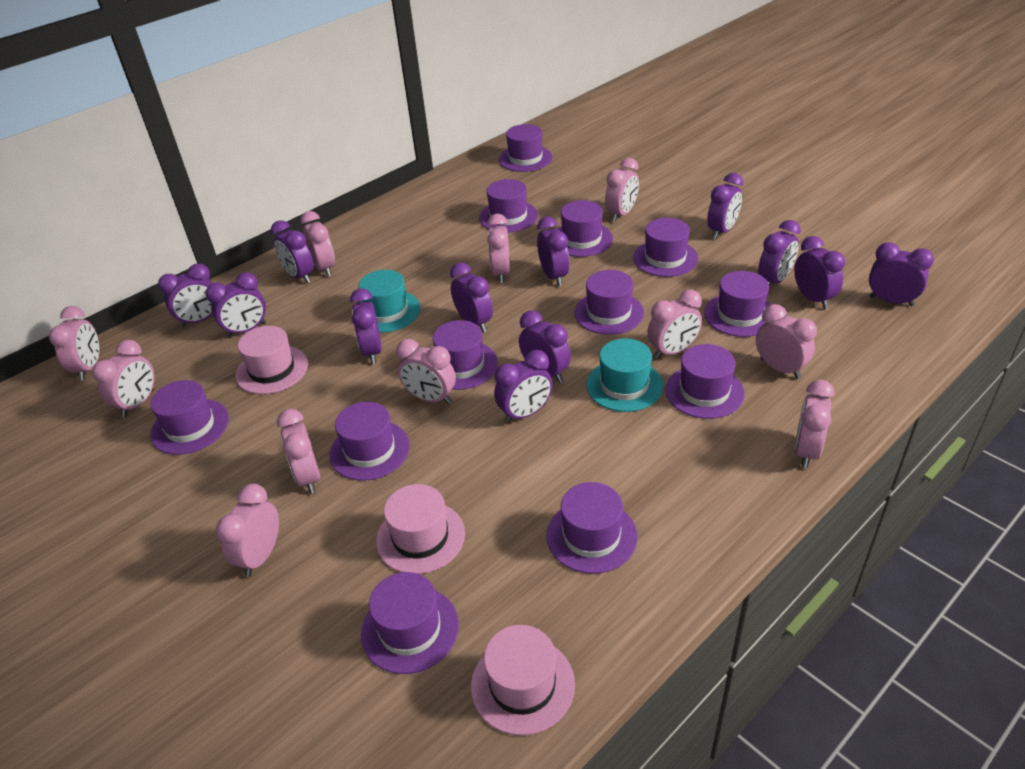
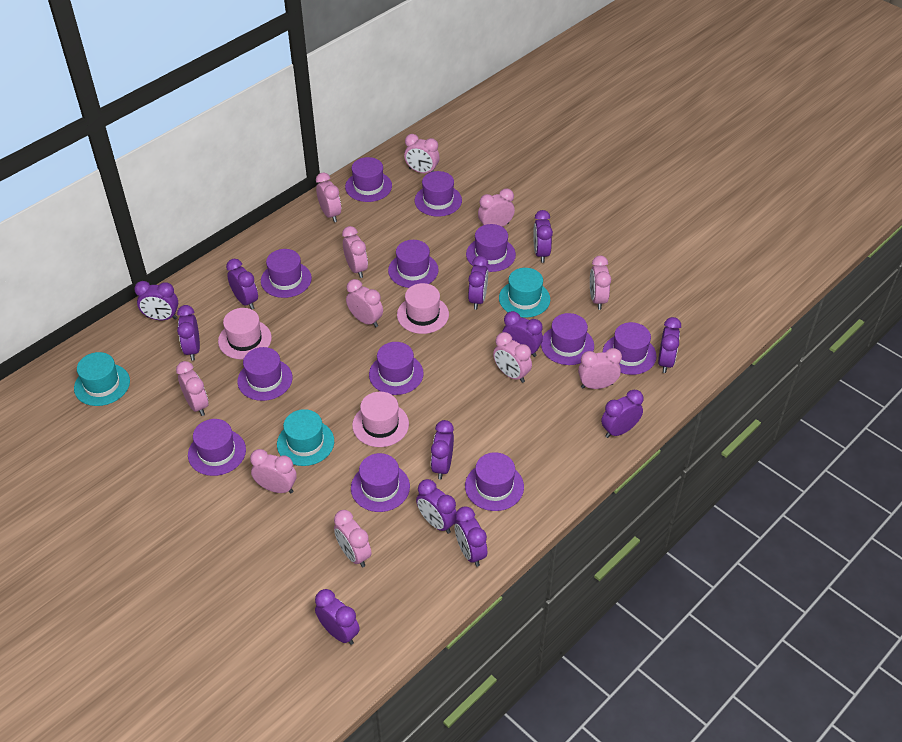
turquoise hat: [359,270,421,333] [586,338,663,412] = 2 -> [74,352,130,406] [277,409,334,466] [499,268,550,317] = 3

